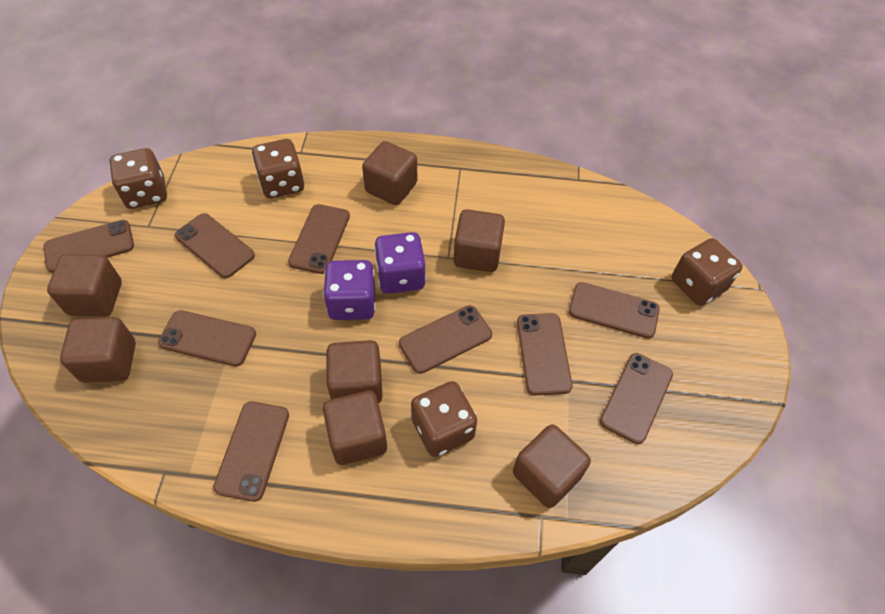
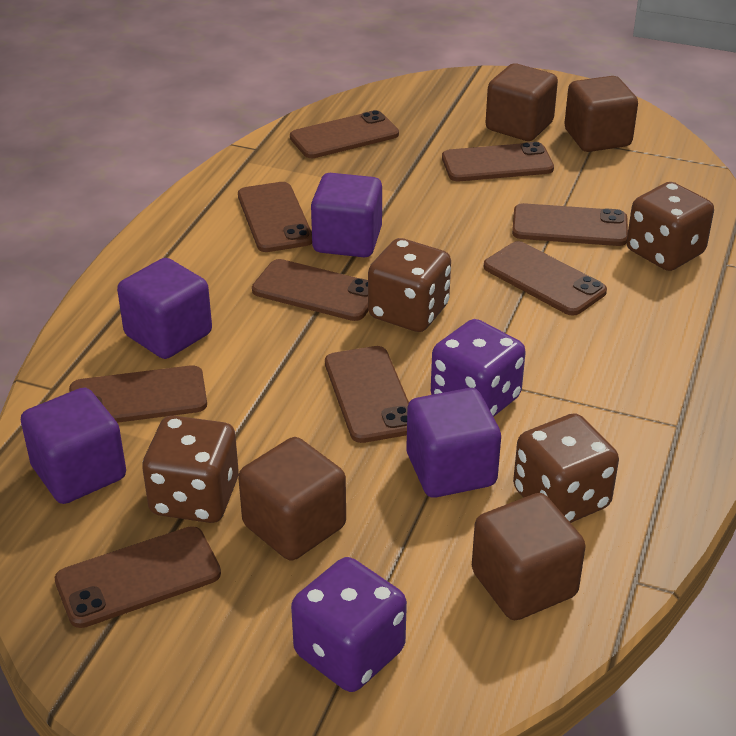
brown cube: [47,254,122,316] [60,317,136,383] [323,391,387,465] [327,340,383,403] [362,141,417,205] [454,209,505,272] [513,424,591,508] = 7 -> [238,437,346,560] [472,493,586,620] [485,63,558,141] [564,76,638,152] = 4
purple cube: none = 0 -> [21,388,126,504] [117,258,212,359] [311,173,382,257] [406,388,501,498] = 4

